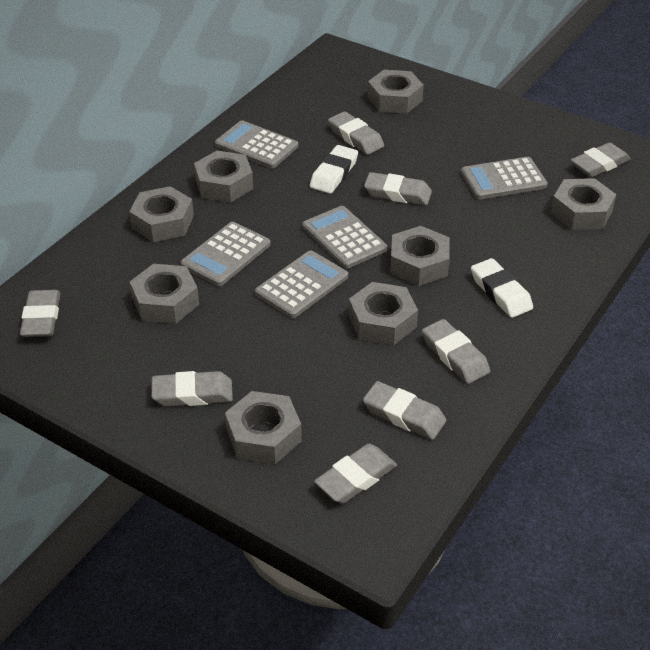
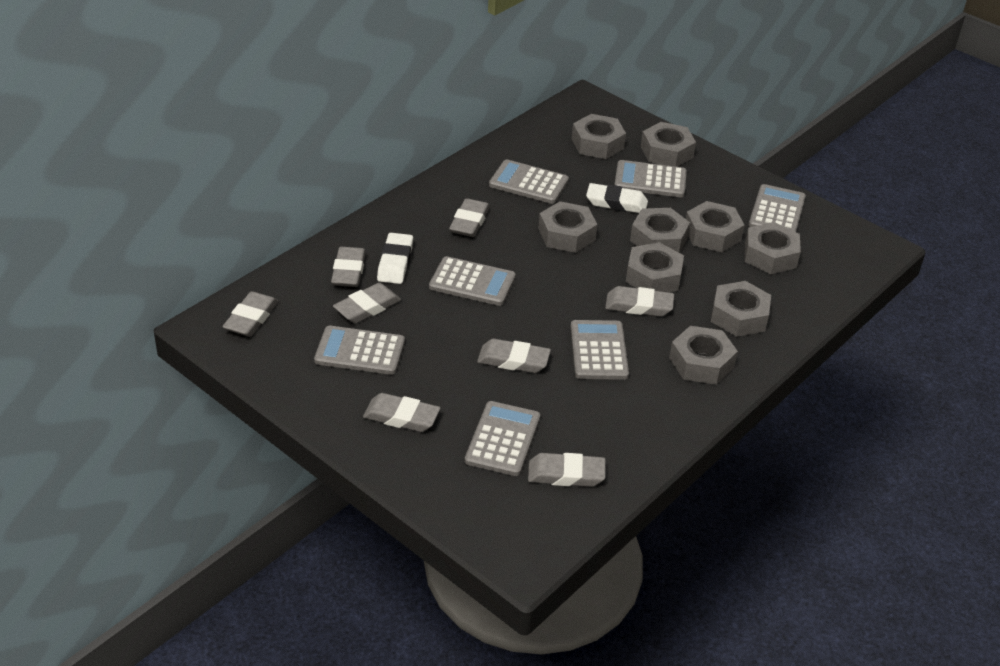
grey calculator: [181,222,271,286] [215,120,298,168] [255,250,348,318] [302,206,387,269] [461,157,548,199] = 5 -> [314,326,405,375] [429,256,516,306] [465,401,540,476] [489,160,569,204] [571,320,629,380] [614,160,687,197] [749,184,806,232] = 7
grey nut: [129,186,194,242] [130,264,199,324] [194,151,253,203] [225,391,302,464] [349,282,418,345] [368,70,424,114] [390,226,450,286] [551,178,616,230] = 8 -> [538,201,598,253] [572,114,626,159] [626,242,684,292] [630,208,690,253] [641,122,696,167] [669,326,738,385] [686,201,745,252] [711,281,771,337] [745,222,801,274] = 9

